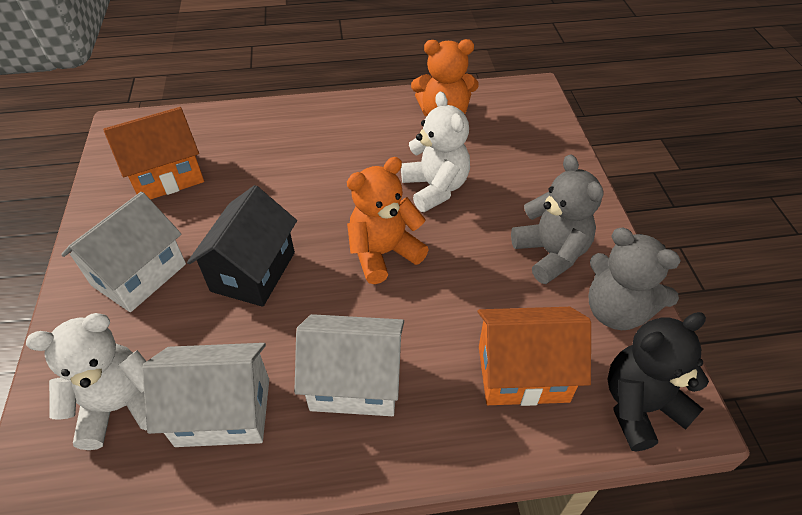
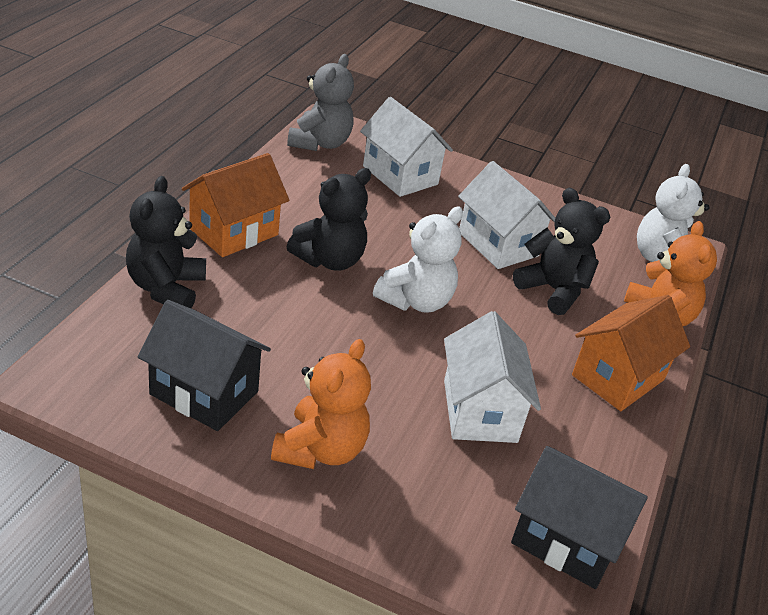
black house: [187,185,297,307] = 1 -> [138,300,271,431] [511,446,648,589] = 2
black teddy bear: [607,312,709,452] = 1 -> [126,176,206,308] [287,168,371,271] [513,188,610,315] = 3
grey teddy bear: [511,154,604,284] [588,228,681,330] = 2 -> [287,54,354,151] = 1

